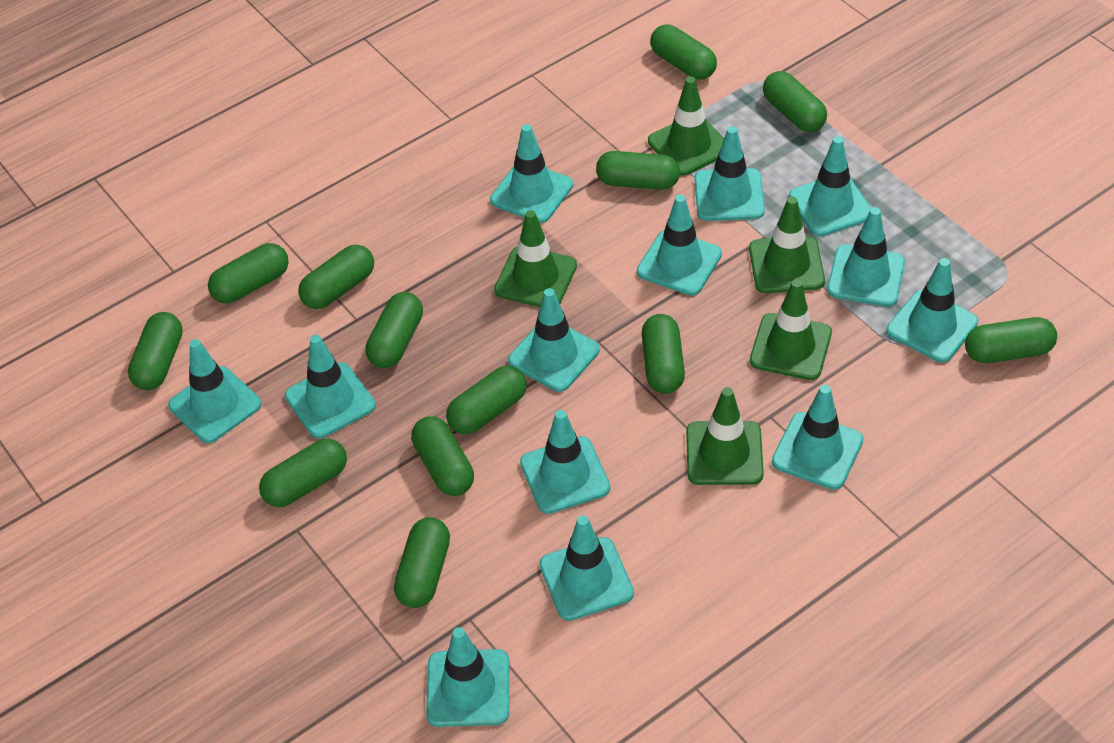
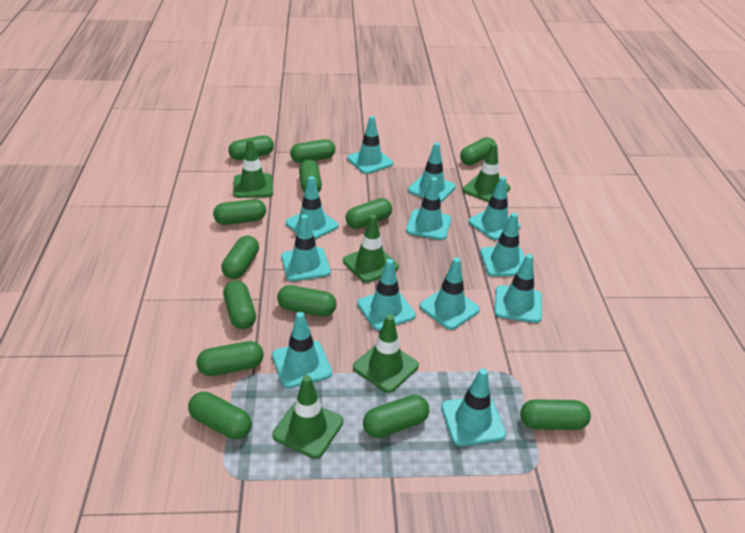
turquoise traffic cone: [168,339,262,443] [285,335,376,439] [426,627,509,727] [490,124,573,223] [508,288,600,392] [520,410,610,514] [539,515,634,621] [637,195,722,296] [694,126,765,221] [772,385,863,490] [789,136,871,236] [827,207,905,307] [886,258,978,363] = 13 -> [272,312,332,388] [281,214,331,281] [286,176,339,239] [347,116,393,174] [357,259,416,331] [406,177,451,240] [408,142,456,203] [419,257,480,330] [441,368,506,446] [468,177,521,240] [480,213,525,277] [494,254,542,323] = 12

